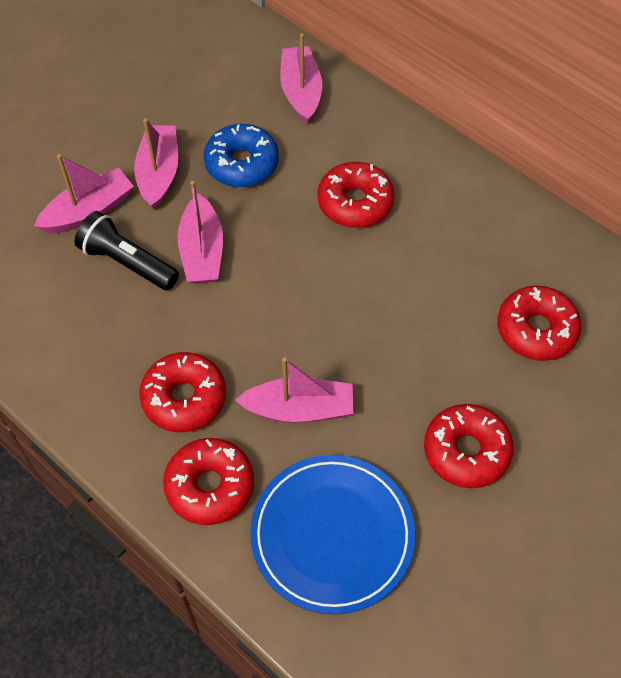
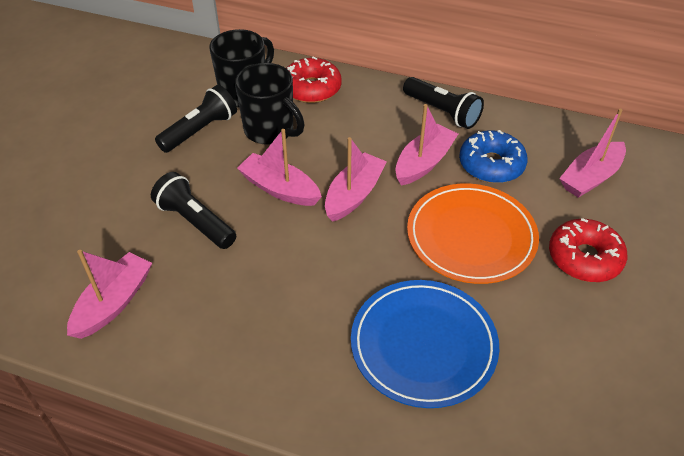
black flashlight: [75,211,179,291] = 1 -> [151,172,236,249] [155,85,237,153] [403,77,484,129] = 3
black mug: none = 0 -> [209,29,274,107] [235,63,305,145] = 2
orange plate: none = 0 -> [407,184,539,284] = 1
red donut: [139,352,226,432] [163,438,254,525] [318,162,394,228] [424,404,514,488] [497,286,582,361] = 5 -> [286,56,342,103] [549,218,627,282] = 2

